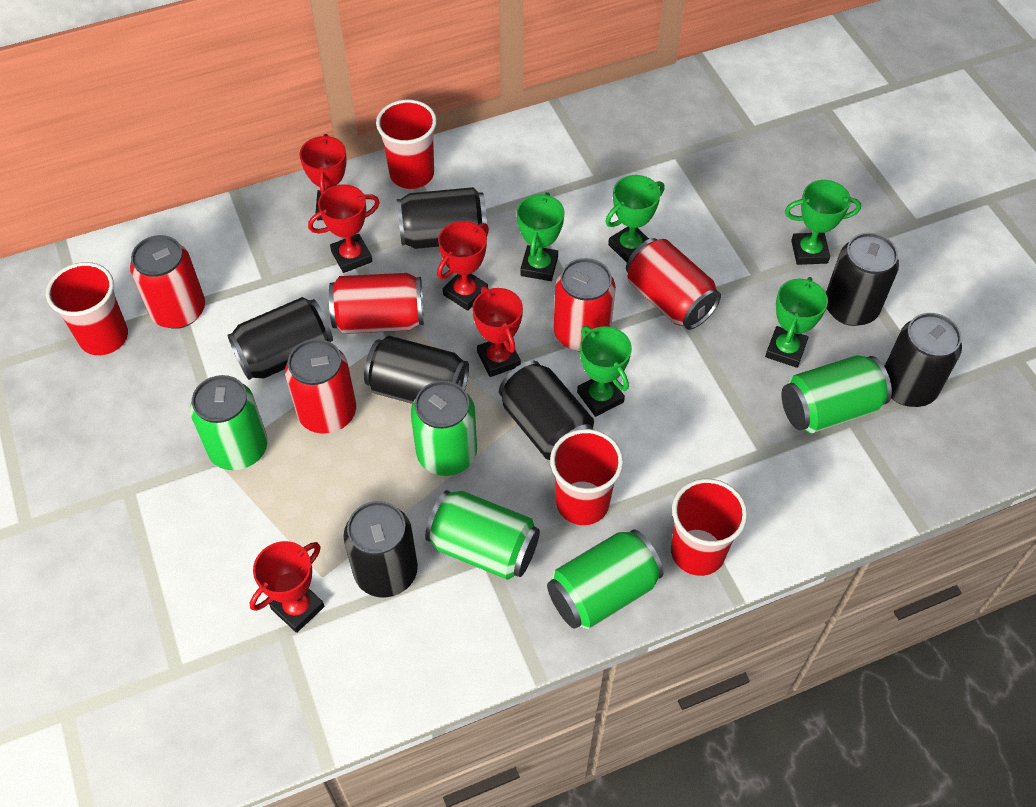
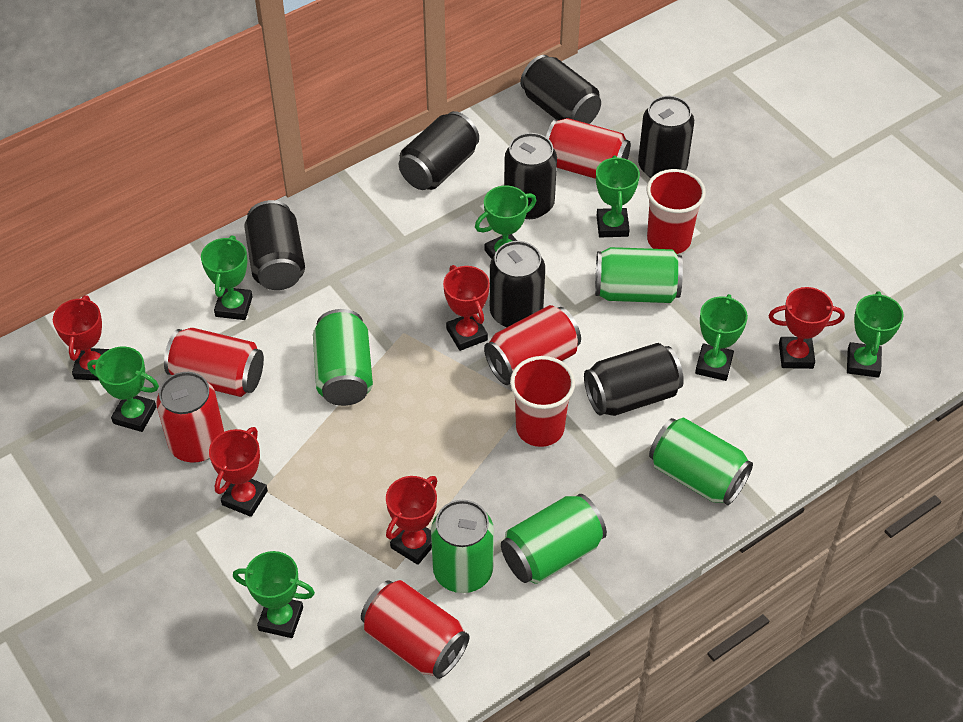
green trophy: [517,192,565,281] [577,326,632,417] [605,175,665,263] [765,277,828,368] [785,180,861,265] = 5 -> [87,347,159,432] [201,235,253,320] [233,551,315,638] [475,186,536,259] [596,156,640,237] [695,294,748,381] [847,291,904,378] = 7
red cup: [46,262,128,356] [376,100,437,189] [550,429,623,526] [671,479,747,576] = 4 -> [510,356,575,447] [647,169,706,254] = 2

